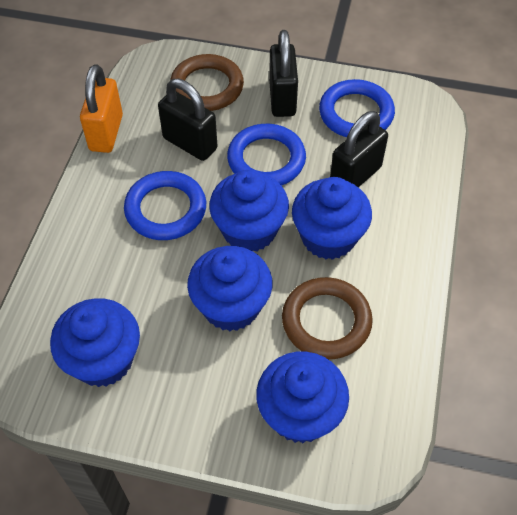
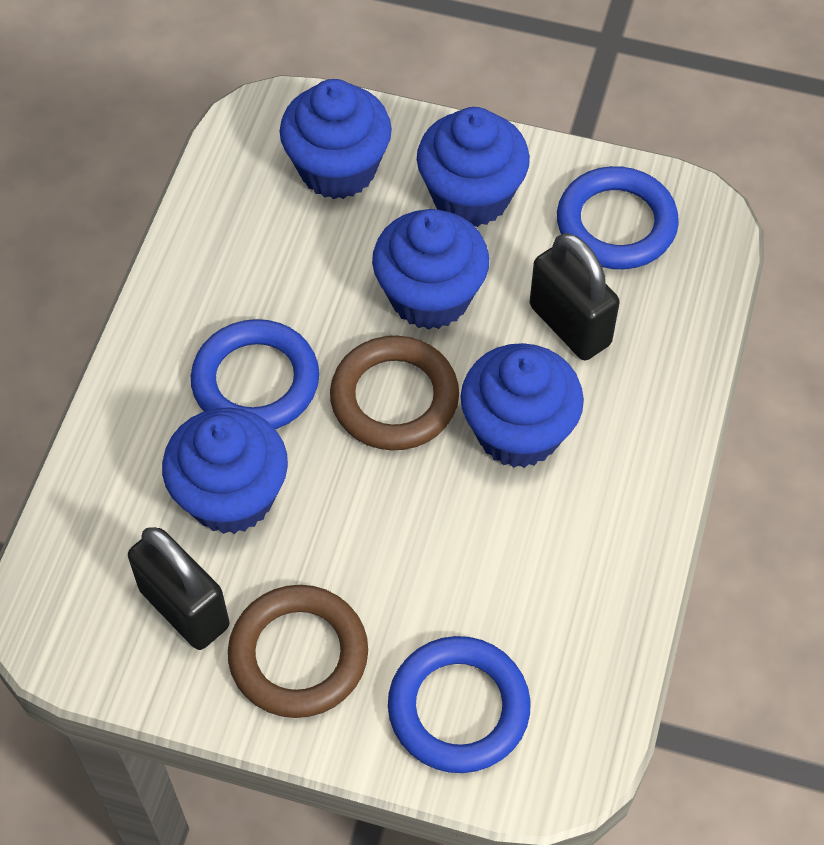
black padlock: [158,79,218,161] [269,30,298,117] [330,111,388,187] = 3 -> [128,527,229,650] [530,233,620,360] = 2
orange padlock: [80,64,123,153] = 1 -> none = 0

